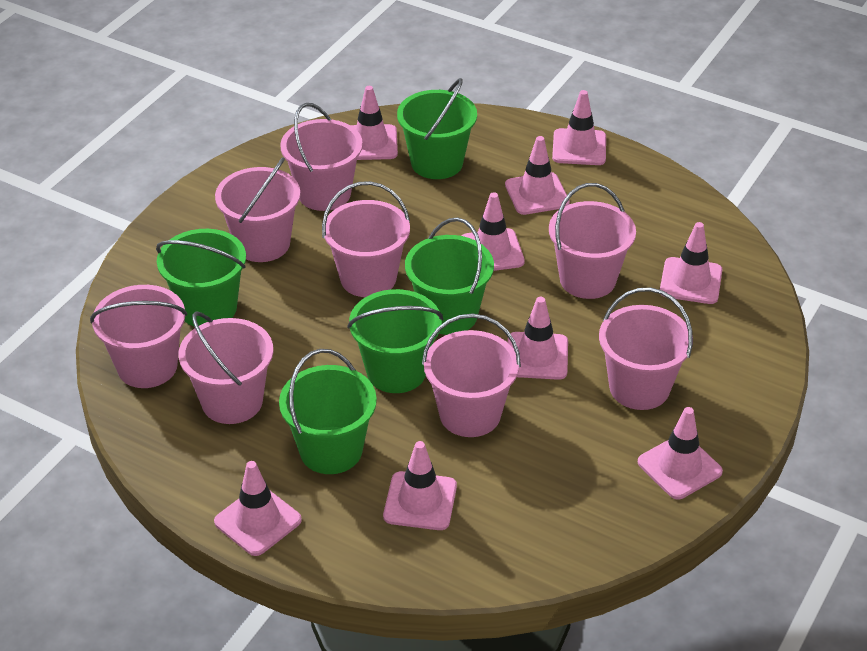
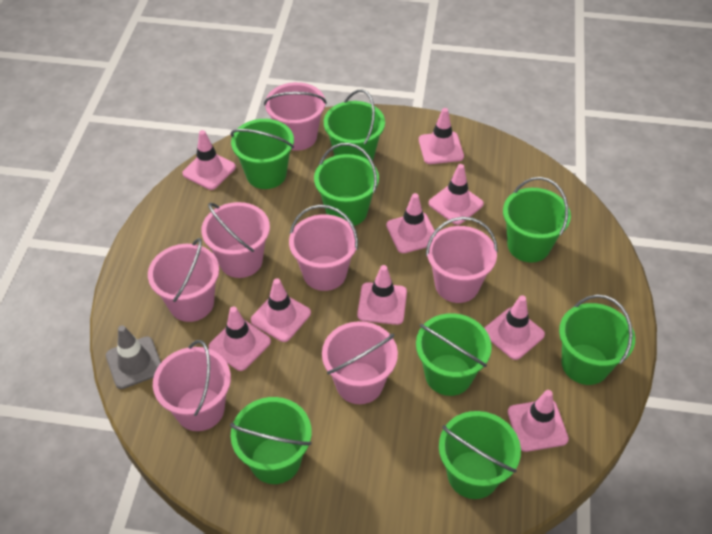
green bucket: [156,229,246,326] [279,349,377,474] [347,289,443,393] [397,78,477,179] [405,217,494,335] = 5 -> [230,119,294,189] [230,397,312,484] [314,143,379,226] [324,90,385,161] [416,313,492,396] [439,411,521,499] [503,177,571,262] [559,295,635,385] = 8
grey traffic cone: none = 0 -> [106,325,161,389] = 1
pink bucket: [90,285,187,388] [179,312,273,424] [215,157,300,262] [280,103,363,211] [322,181,410,297] [422,313,521,437] [549,183,636,299] [599,288,693,410] = 8 -> [148,238,219,322] [153,340,231,431] [201,202,270,278] [264,82,327,151] [289,205,358,291] [322,321,398,404] [426,217,498,303] = 7

